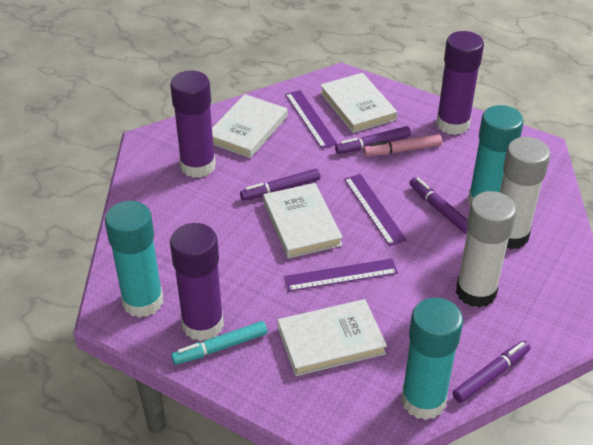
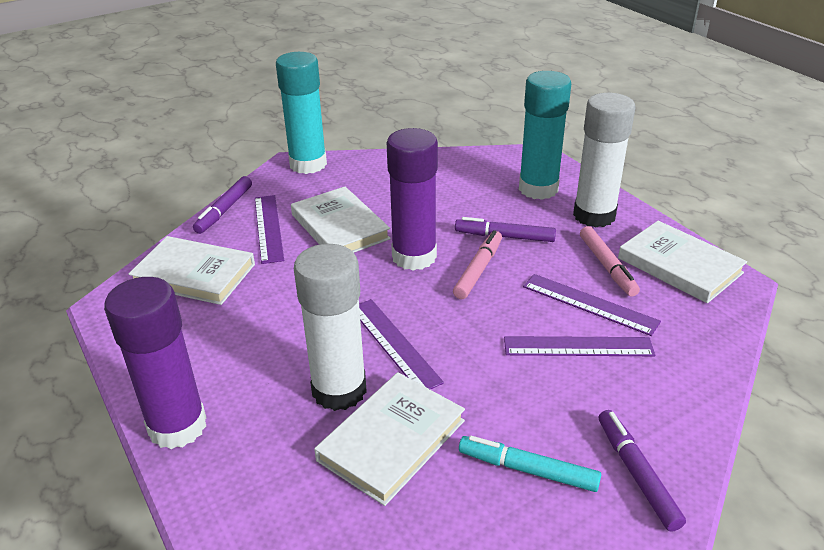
pink marker: [363,134,442,156] = 1 -> [453,230,502,299] [580,226,640,297] = 2
purple glue stick: [170,70,216,178] [170,223,224,341] [436,31,484,135] = 3 -> [104,277,206,449] [386,128,438,271] = 2
purple marker: [240,169,320,201] [335,126,411,154] [409,177,468,234] [452,341,530,403] = 4 -> [193,176,252,234] [455,217,556,242] [599,410,686,532] = 3
purple ruler: [284,259,398,292] [285,90,337,149] [344,174,407,246] = 3 -> [255,195,284,264] [359,299,444,389] [504,336,655,356] [523,274,661,336] = 4
turquoise glue stick: [105,201,163,318] [401,298,463,420] [468,105,524,205] = 3 -> [276,52,327,174] [519,71,571,200] = 2

